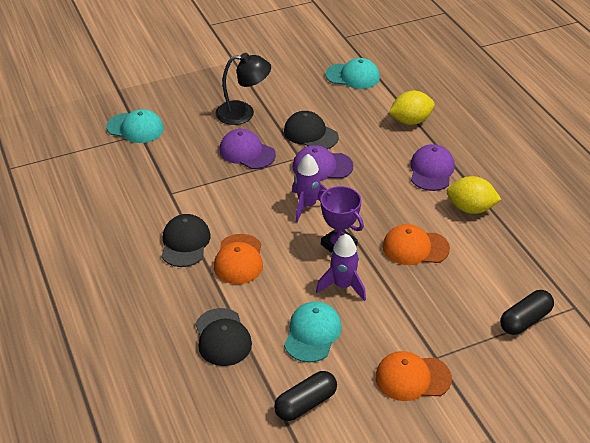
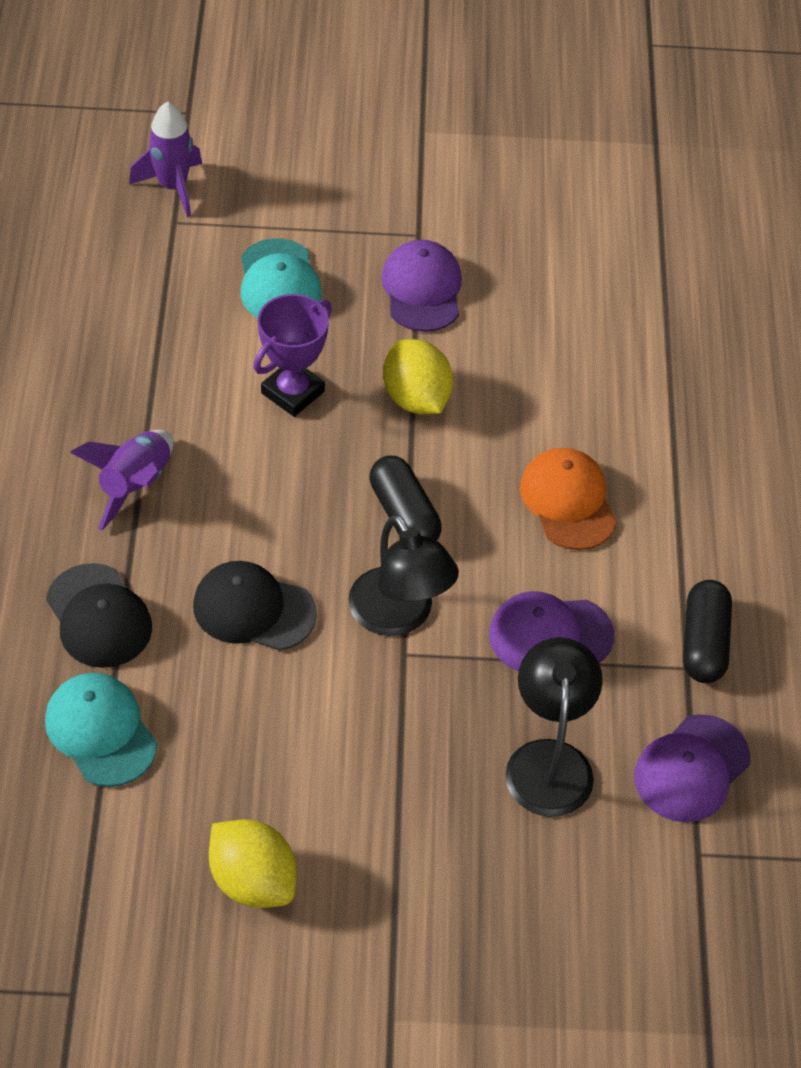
black cap: [162,214,210,267] [195,308,252,366] [284,111,339,149] = 3 -> [46,563,152,668] [193,561,317,651] = 2
black lamp: [215,53,271,125] = 1 -> [348,515,459,636] [505,637,603,817] = 2
orange cap: [214,234,263,284] [375,351,452,401] [383,224,450,265] = 3 -> [520,448,617,550] = 1
turquoise cap: [106,109,164,143] [284,301,342,363] [326,58,380,89] = 3 -> [45,673,157,787] [241,238,322,318] = 2

